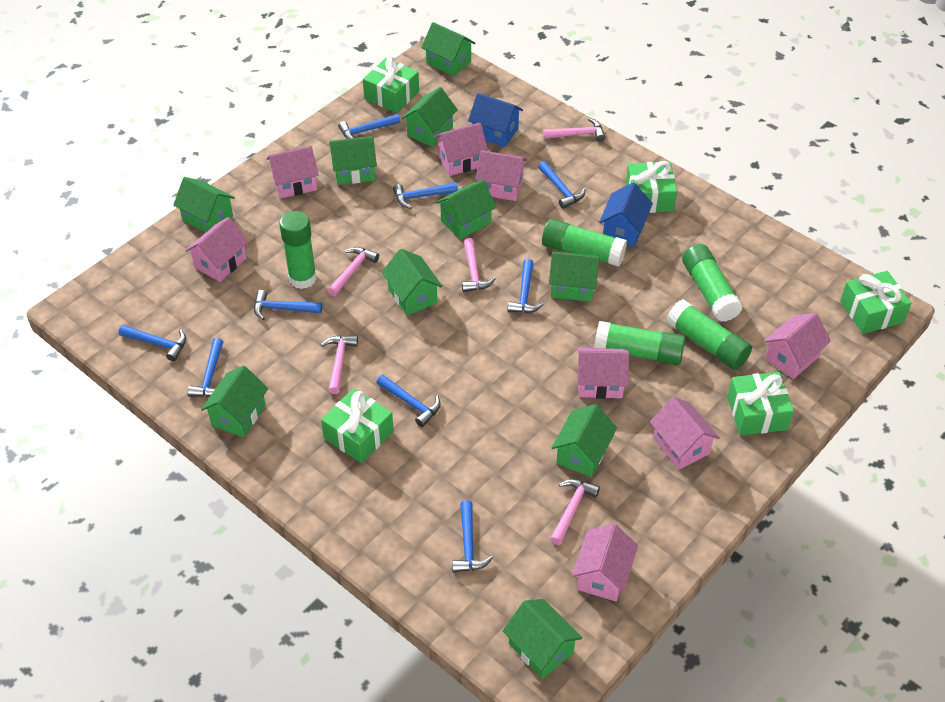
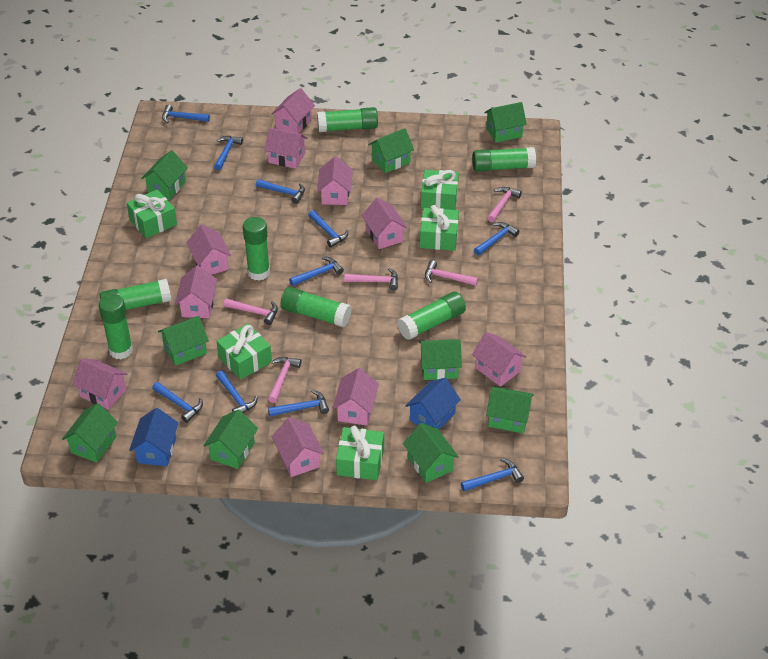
blue hammer: [119,325,186,361] [188,338,223,397] [254,290,322,320] [338,114,400,139] [376,375,441,427] [393,182,458,209] [452,500,493,573] [508,259,544,313] [538,161,585,209] = 9 -> [152,382,203,423] [162,104,210,123] [214,136,243,170] [216,370,258,413] [256,179,305,204] [268,390,329,417] [289,257,344,286] [308,210,348,248] [461,458,524,491] [474,222,519,255] = 10
green glue stick: [279,211,317,289] [542,219,627,267] [594,321,685,365] [666,299,752,370] [682,244,743,322] = 5 -> [99,294,133,359] [100,279,171,310] [243,217,270,281] [281,287,352,327] [317,107,378,132] [397,291,466,340] [472,147,536,172] = 7
green house: [173,177,235,232] [201,366,268,437] [329,136,377,185] [382,249,442,315] [401,87,458,147] [421,22,476,76] [436,180,496,239] [503,599,582,679] [549,252,599,302] [552,404,617,477] = 10 -> [62,403,118,463] [141,150,188,200] [158,316,209,366] [203,409,258,469] [368,128,414,173] [403,423,459,483] [419,339,462,380] [484,102,527,143] [486,386,534,433] = 9
pink house: [185,217,249,282] [266,146,319,199] [434,123,488,176] [476,150,527,201] [572,524,638,601] [577,348,629,399] [650,397,720,470] [764,313,831,379] = 8 -> [72,359,128,410] [175,266,217,318] [186,225,231,275] [264,127,307,169] [271,88,315,133] [272,417,324,477] [317,156,353,205] [333,368,379,426] [361,198,407,249] [472,332,526,387] = 10

